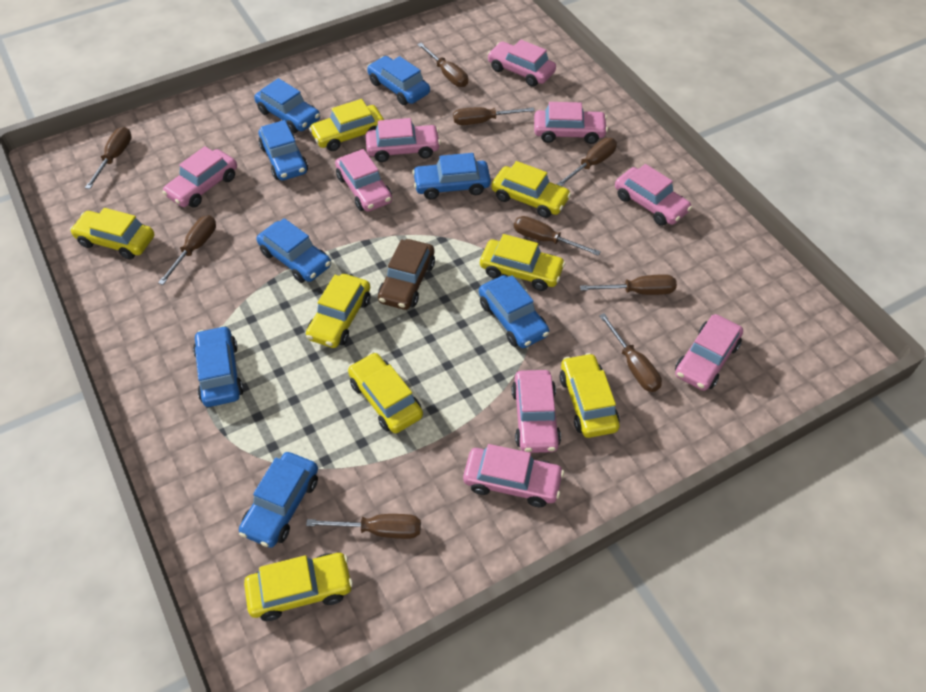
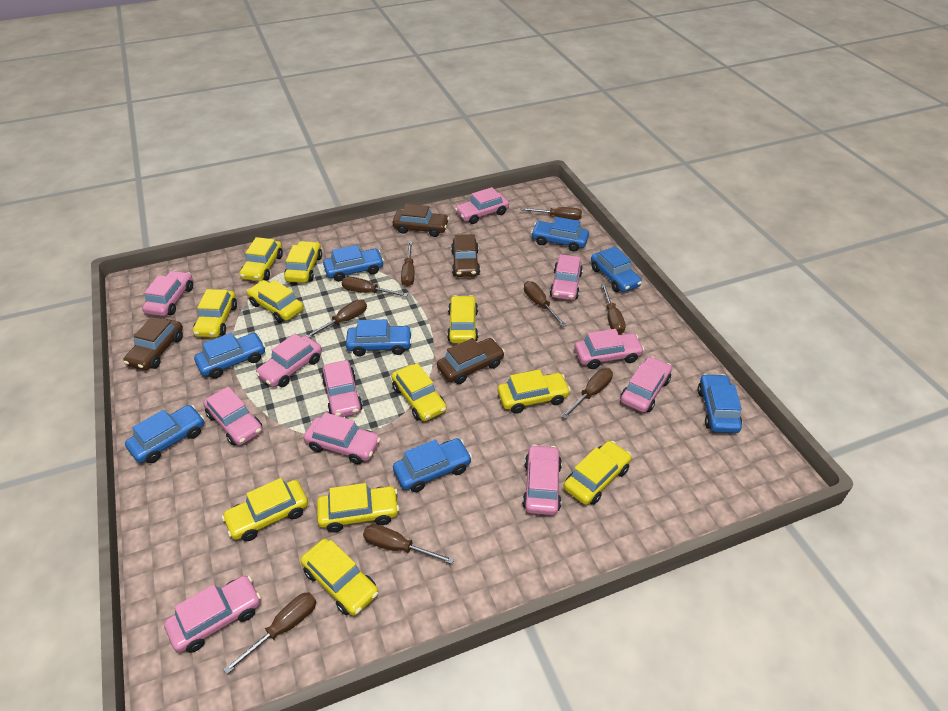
brown car: [378,239,435,310] = 1 -> [124,317,183,370] [393,204,449,237] [437,338,505,384] [451,234,480,277] = 4
pink car: [162,146,237,208] [335,149,392,212] [365,118,441,162] [463,444,564,507] [487,39,556,87] [512,370,561,453] [534,102,608,144] [615,164,692,226] [675,314,743,391] = 9 -> [142,270,193,317] [164,575,261,653] [203,387,263,446] [255,334,322,387] [304,412,381,464] [322,360,363,417] [455,187,509,224] [522,444,562,515] [550,254,583,300] [574,329,644,369] [620,356,672,413] = 11
yellow car: [70,208,154,260] [244,553,353,621] [306,274,370,348] [309,99,384,151] [348,352,423,433] [480,234,566,291] [491,161,571,218] [559,353,620,438] = 8 -> [193,289,237,338] [222,478,308,541] [239,237,283,281] [247,280,304,322] [284,241,322,283] [300,539,378,616] [317,483,399,532] [391,363,447,421] [447,295,478,343] [498,369,571,414] [564,441,632,505] = 11

